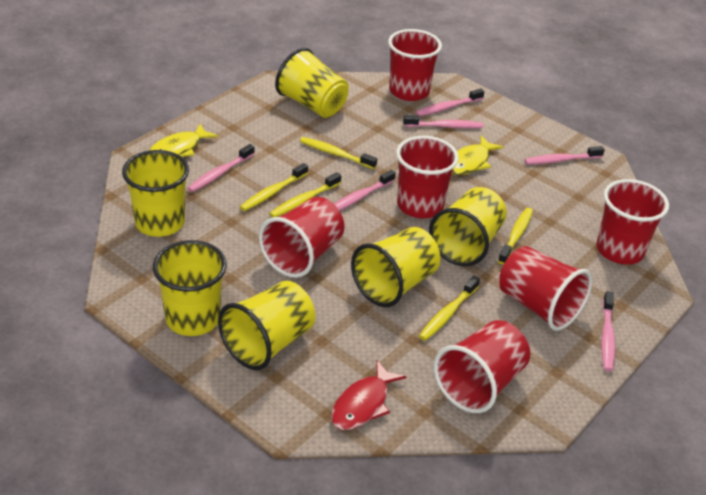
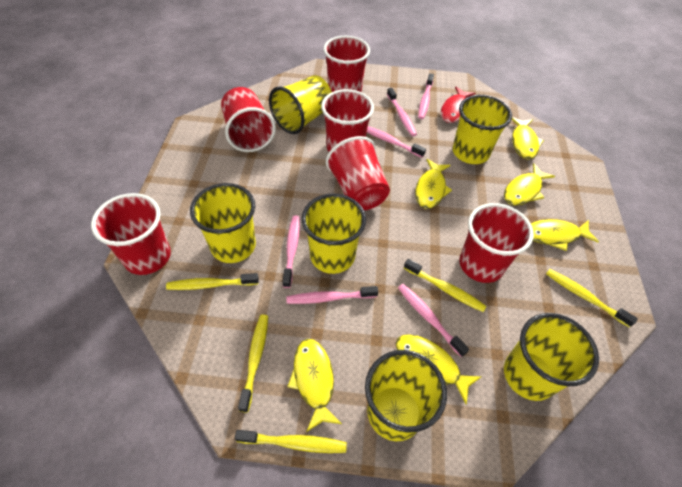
yellow fish: [149,124,218,157] [452,136,503,175] = 2 -> [287,339,342,432] [396,334,481,404] [415,159,452,209] [504,163,555,206] [512,117,544,160] [531,219,599,251] = 6

